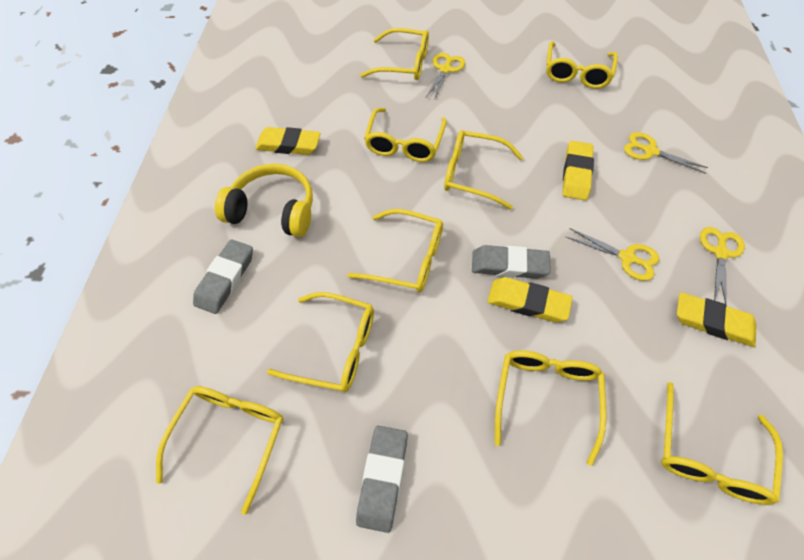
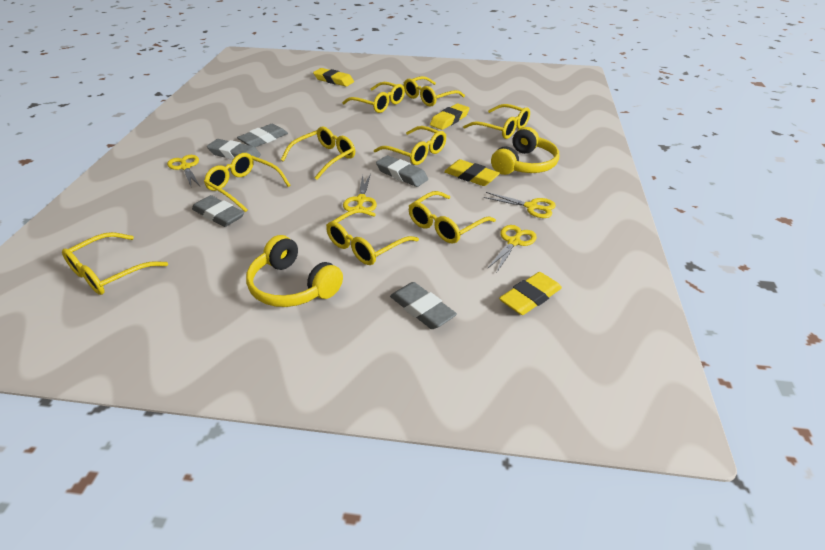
grey eraser: [193,239,253,314] [356,426,408,533] [472,245,551,279] = 3 -> [192,195,244,227] [207,139,261,161] [237,124,288,147] [376,155,428,187] [390,282,457,329] = 5
yellow headphones: [215,164,313,237] = 1 -> [246,235,343,307] [491,127,559,175] = 2

